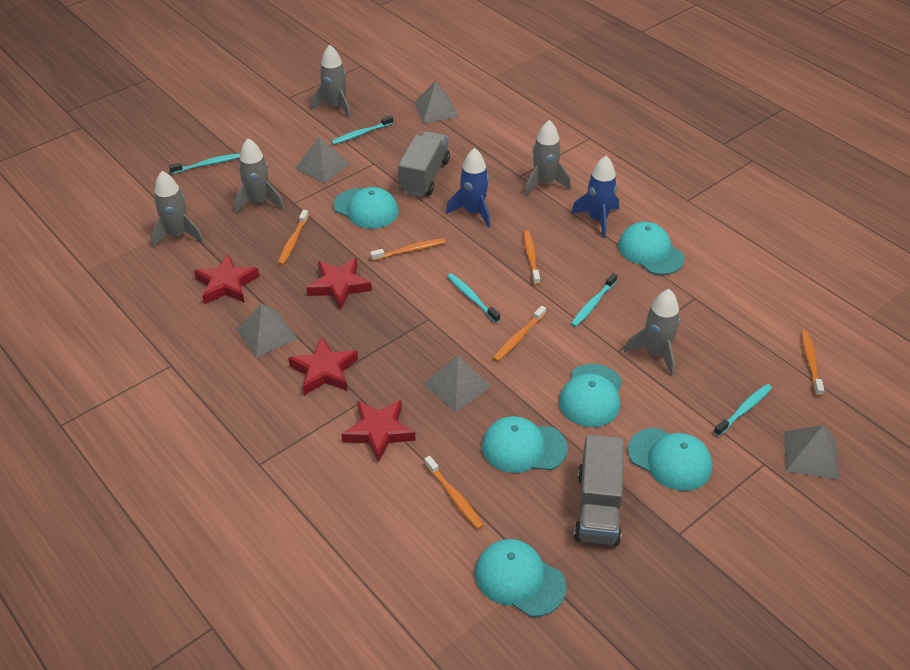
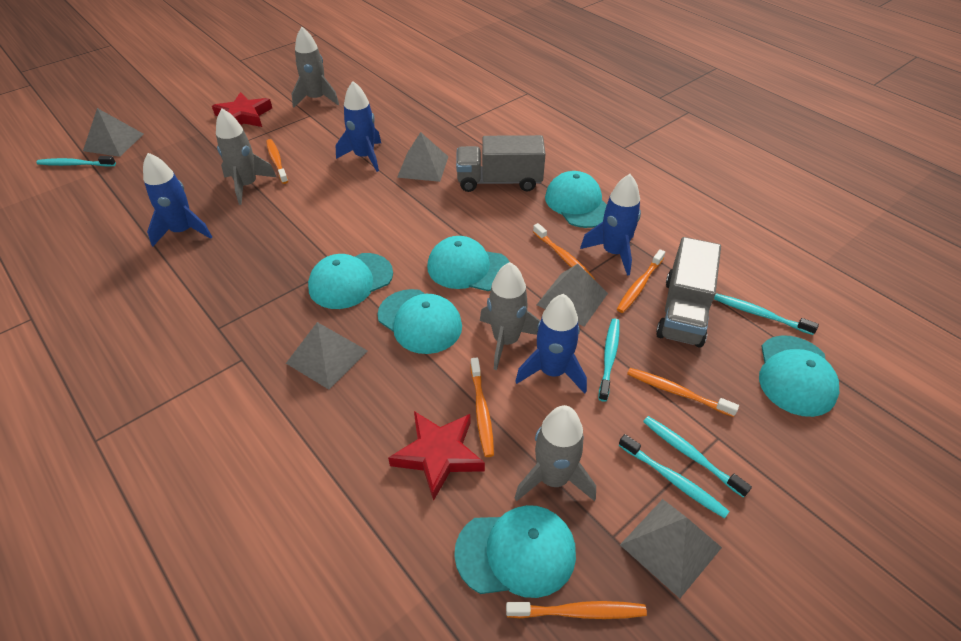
blue rocket: [446,148,490,228] [571,156,619,238] = 2 -> [143,153,212,247] [336,81,381,172] [515,294,587,394] [580,174,641,276] = 4
grey rocket: [151,171,204,248] [234,138,284,214] [311,45,351,118] [525,120,571,195] [624,289,680,376] = 5 -> [216,109,276,205] [292,27,339,108] [480,262,540,370] [514,405,596,501] = 4
red star: [194,254,259,304] [288,337,358,395] [307,258,372,309] [341,400,416,463] = 4 -> [212,92,272,127] [388,411,485,501] = 2

